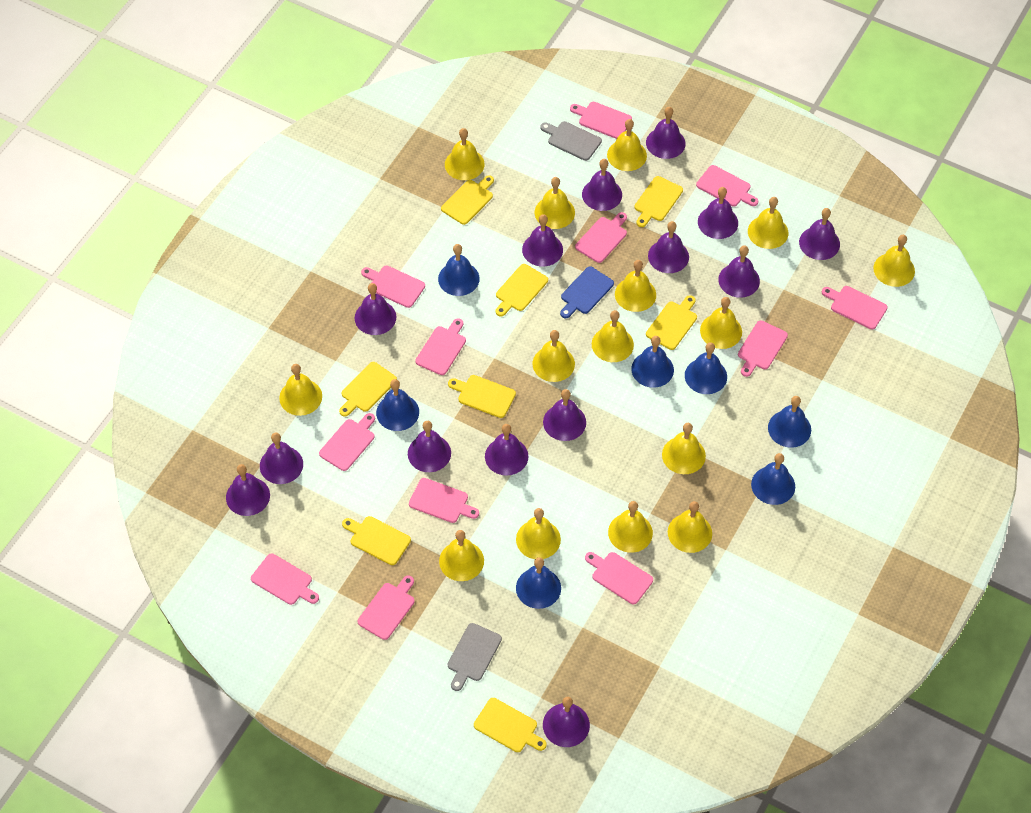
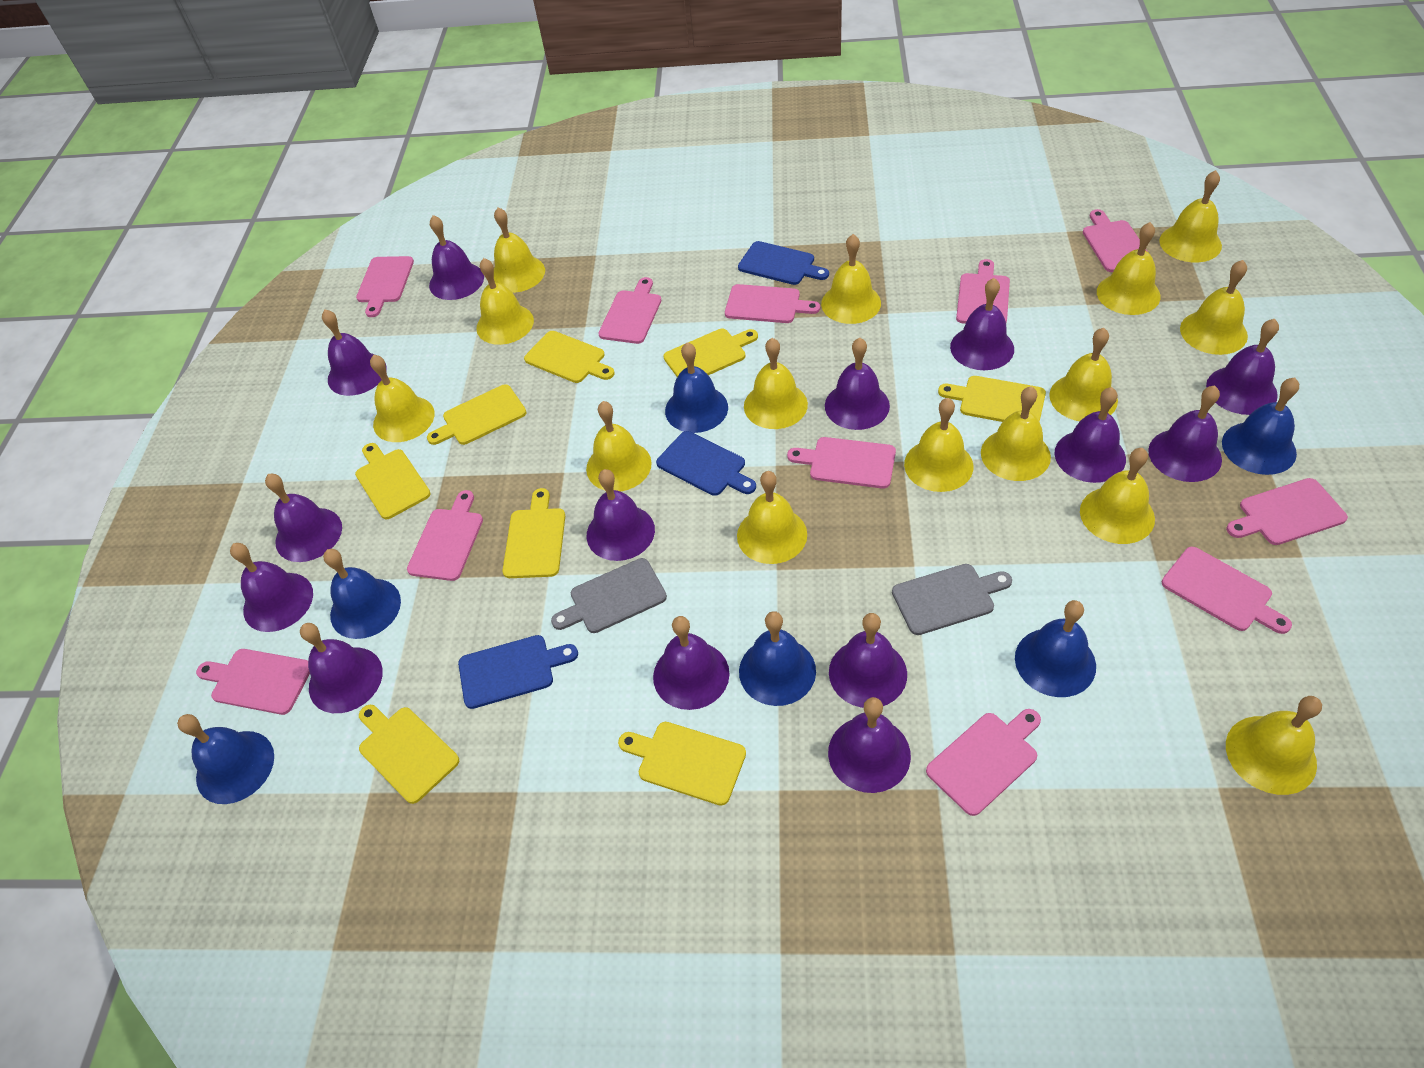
blue bell: [376,379,419,431] [438,244,480,296] [516,557,561,609] [631,336,674,388] [685,342,727,394] [751,453,795,505] [768,396,811,448] = 7 -> [177,714,274,804] [323,549,401,639] [665,342,728,433] [739,611,816,706] [1015,600,1096,697] [1222,378,1299,475] = 6
blue cutting board: [560,266,614,318] = 1 -> [458,635,578,709] [656,431,756,496] [738,241,829,285] = 3
pink cutting board: [251,553,319,605] [319,413,375,471] [358,576,415,640] [361,265,425,308] [409,478,479,523] [415,318,466,375] [570,102,632,139] [575,212,627,263] [585,552,653,604] [696,165,758,206] [738,320,788,377] [822,286,888,330] = 12 -> [196,649,310,715] [356,256,414,317] [407,490,483,581] [598,277,661,344] [725,284,820,323] [787,437,896,489] [926,709,1041,816] [956,259,1010,324] [1083,209,1148,272] [1162,547,1292,634] [1226,478,1348,545] = 11

